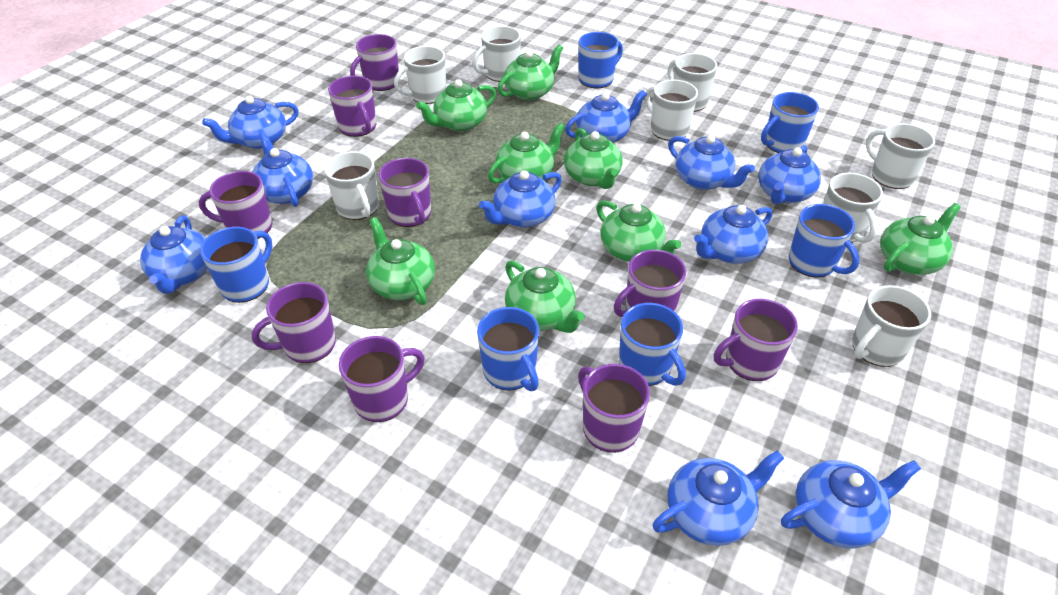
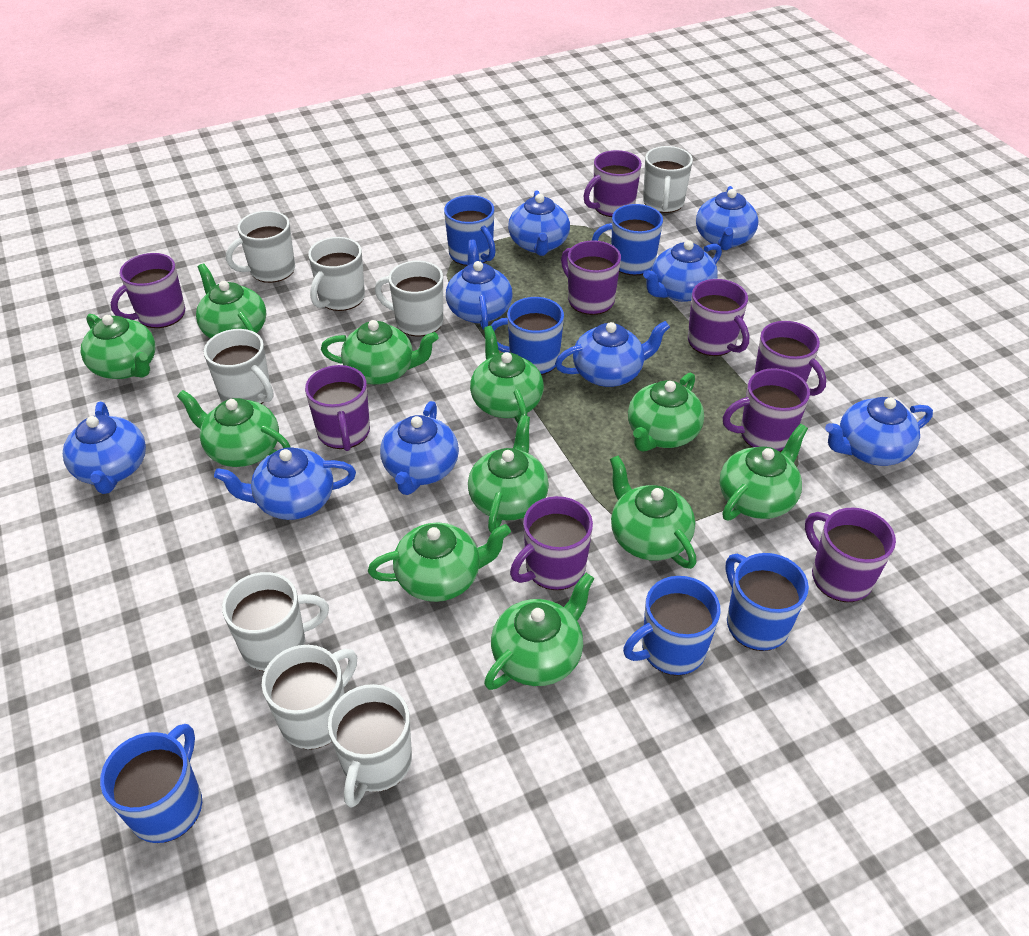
blue teapot: [140,215,208,294] [202,96,299,149] [252,132,313,207] [479,171,562,228] [565,90,647,143] [652,450,784,546] [668,135,755,190] [694,205,773,264] [758,145,821,204] [781,460,921,548] = 10 -> [63,402,146,494] [214,447,356,520] [380,401,459,495] [446,240,512,330] [508,190,570,256] [555,321,670,387] [643,240,722,302] [696,186,759,250] [825,397,933,466] = 9
green teapot: [366,217,435,305] [416,79,496,132] [488,123,565,183] [498,45,563,101] [505,260,585,333] [564,128,623,189] [596,200,681,262] [880,203,961,275] = 8 -> [81,314,155,379] [177,390,291,467] [196,264,266,339] [321,320,439,385] [368,522,511,602] [468,415,549,533] [470,326,544,423] [484,573,594,690] [610,456,697,569] [628,373,704,452] [720,424,808,520] = 11

